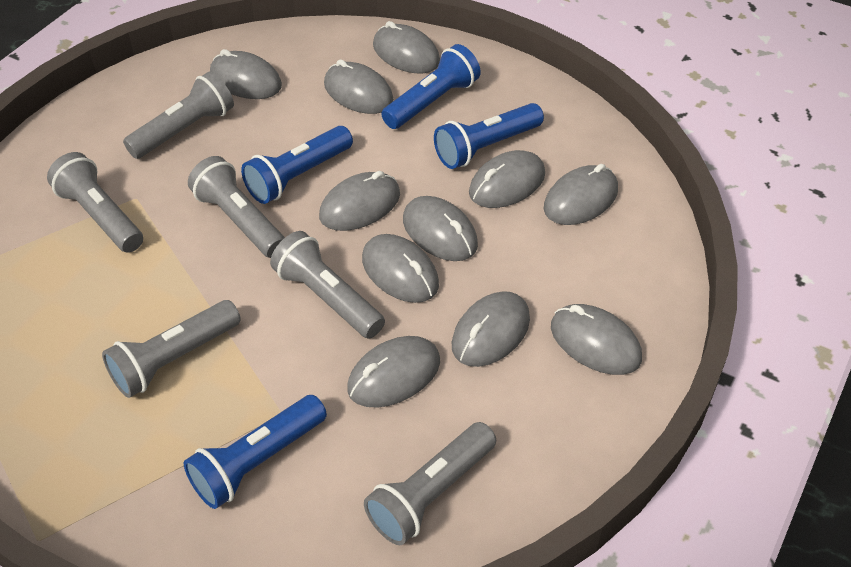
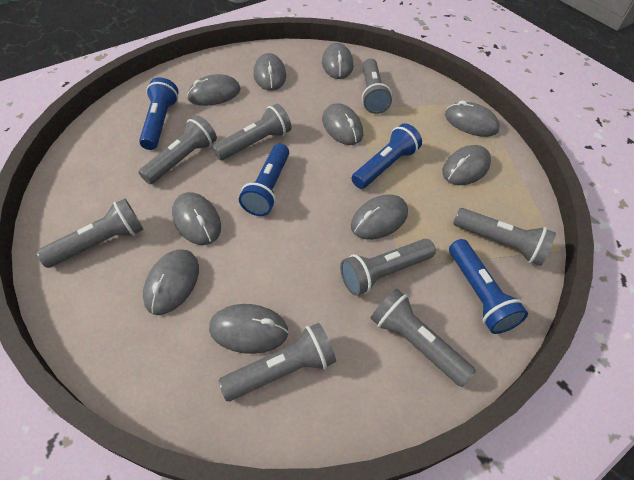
grey flashlight: [47,152,143,253] [102,300,241,398] [123,71,234,159] [188,156,285,258] [270,231,385,339] [364,422,496,545] = 6 -> [36,199,143,268] [139,115,217,184] [212,104,292,160] [218,323,336,401] [340,239,436,296] [362,58,392,114] [371,289,476,387] [453,208,556,266] = 8
grey mouse: [210,49,282,99] [319,171,400,231] [324,59,394,114] [347,336,440,408] [362,234,439,303] [373,21,440,74] [403,196,478,261] [452,291,530,367] [469,150,545,208] [544,164,618,225] [551,304,642,375] = 11 -> [143,249,199,315] [172,192,221,245] [187,74,240,106] [209,304,289,354] [254,53,286,91] [322,43,353,79] [322,103,363,145] [351,195,408,240] [442,145,491,185] [445,101,500,137] = 10

